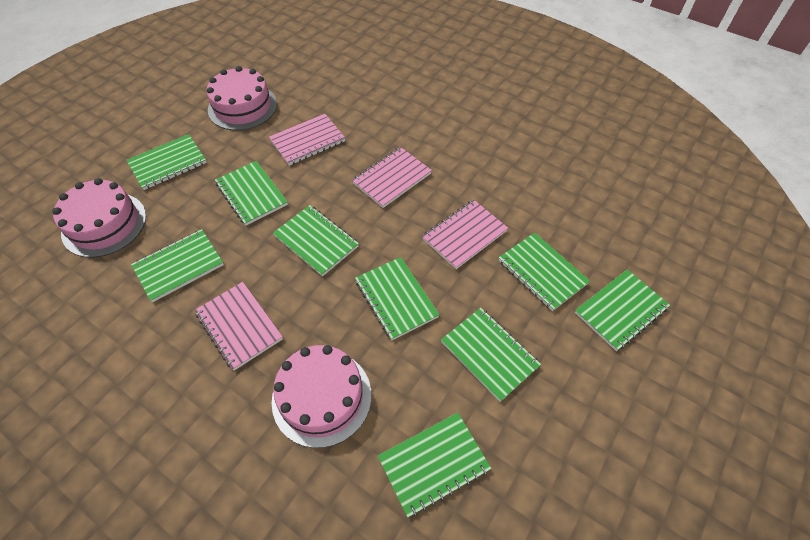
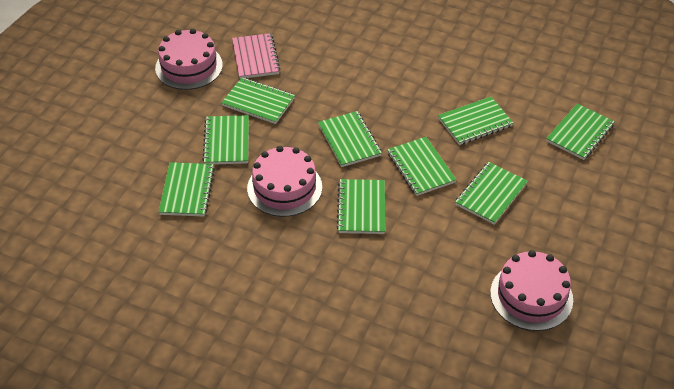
pink notebook: [194,282,283,371] [269,114,345,166] [352,147,432,208] [422,200,508,269] = 4 -> [232,33,280,79] = 1

